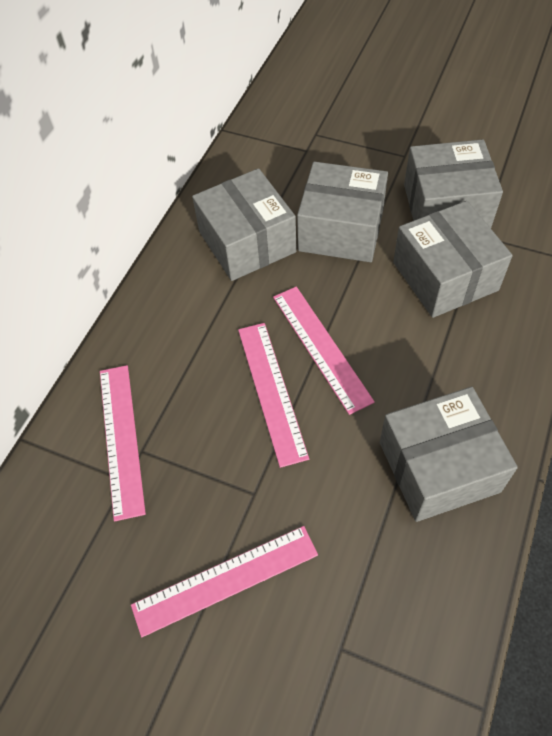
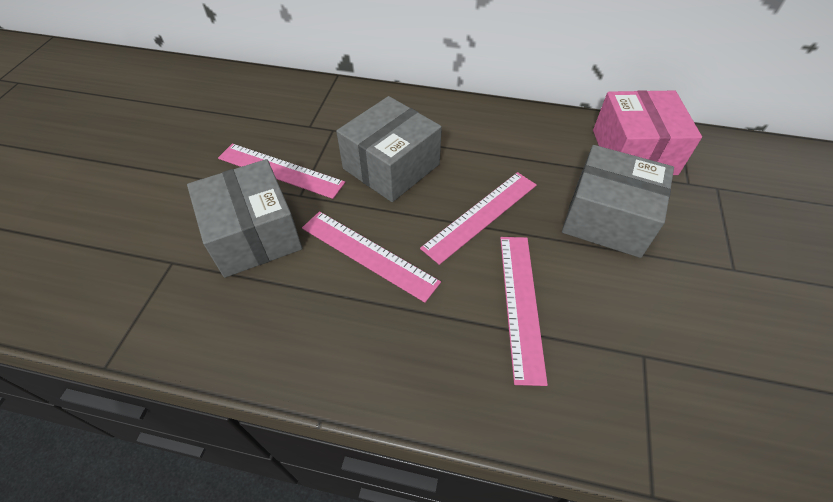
grey box: [192,168,296,281] [297,162,388,262] [380,387,518,522] [393,201,513,318] [404,139,503,228] = 5 -> [187,159,302,278] [336,96,442,202] [562,145,674,258] = 3
pink box: none = 0 -> [593,90,702,175] = 1

